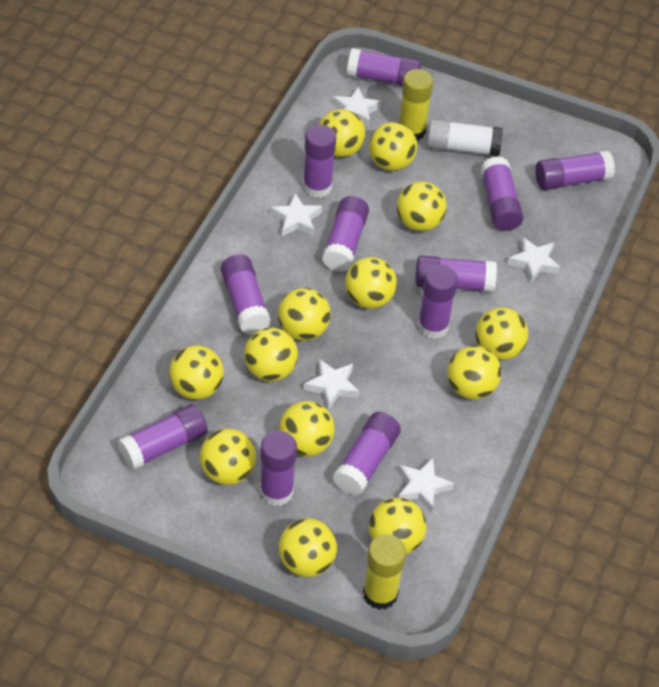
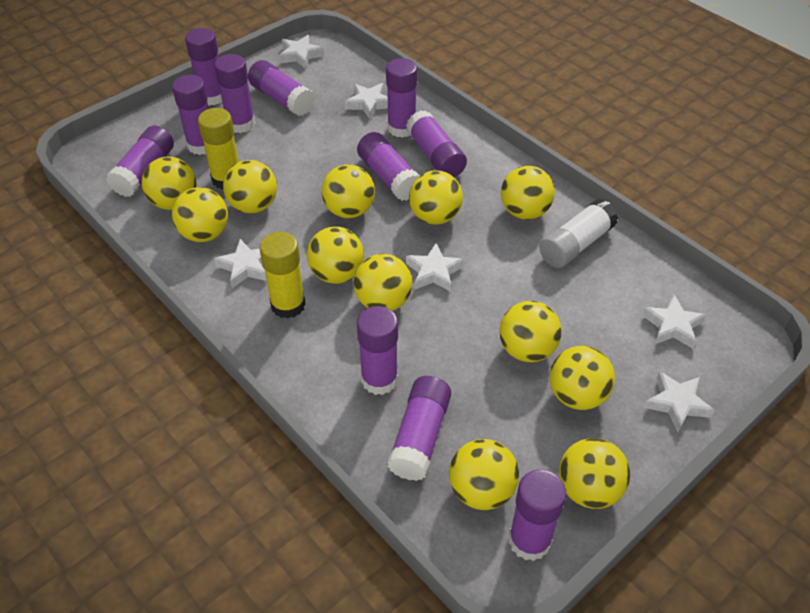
white star: [270,193,322,236] [304,359,360,410] [332,87,381,127] [398,458,454,513] [507,237,561,283] = 5 -> [214,239,267,288] [279,35,324,69] [345,83,388,119] [406,243,464,292] [642,295,706,349] [644,371,715,432] = 6
yellow ball: [169,345,224,400] [200,429,256,485] [244,328,298,382] [278,288,331,341] [279,401,335,457] [279,518,337,577] [319,109,365,158] [345,257,397,309] [369,122,417,171] [369,498,427,554] [397,181,447,232] [447,346,501,399] [475,308,528,360] = 13 -> [142,157,196,210] [172,187,228,242] [223,160,277,213] [307,227,364,284] [321,164,375,218] [354,254,412,311] [409,170,463,224] [449,439,519,510] [499,301,562,362] [501,166,555,220] [550,346,615,410] [559,438,630,509] = 12

